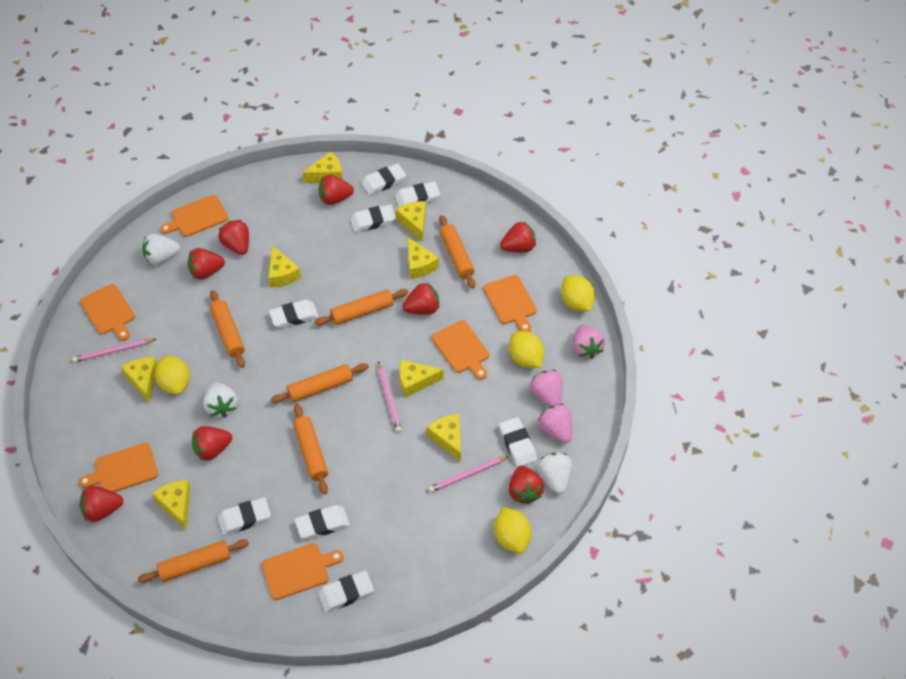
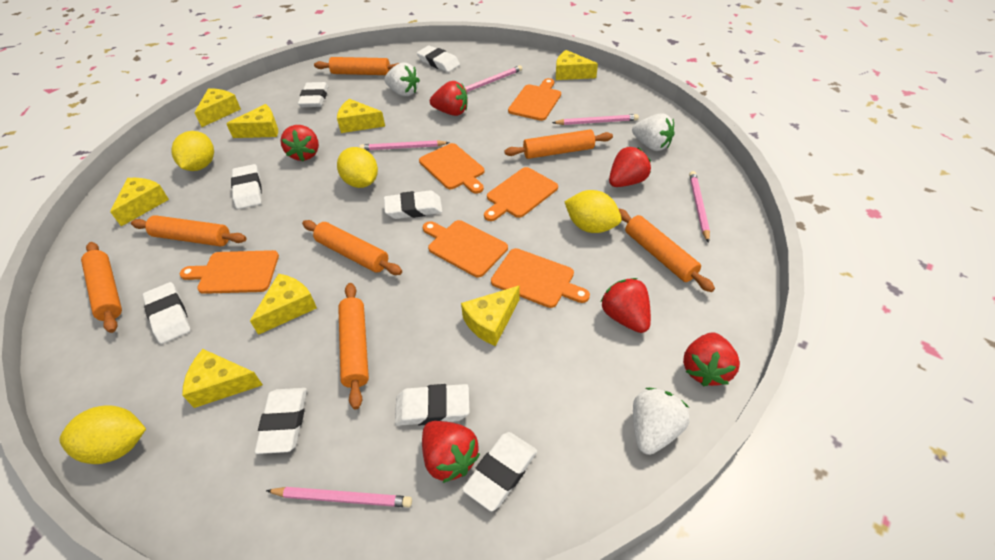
orange rolling pin: [138,539,249,583] [210,290,245,368] [270,363,369,403] [293,404,328,494] [315,289,409,326] [439,215,475,289] = 6 -> [81,242,122,333] [131,215,247,246] [302,220,402,275] [314,57,399,75] [338,283,369,409] [504,129,613,159] [619,209,715,292] = 7
pink pencil: [72,339,156,363] [378,361,402,432] [428,456,509,493] = 3 -> [266,487,412,507] [359,140,449,151] [464,65,522,92] [552,114,639,125] [689,171,710,243] = 5
pink strawberry: [530,370,563,406] [538,404,572,443] [573,325,605,359] = 3 -> none = 0
red strawberry: [79,486,123,522] [188,248,225,280] [192,426,232,461] [218,220,249,255] [318,175,354,205] [402,283,439,315] [500,222,536,252] [509,465,544,504] = 8 -> [280,125,319,161] [422,421,480,483] [430,81,468,116] [601,278,651,333] [609,147,651,187] [683,332,740,386] = 6

